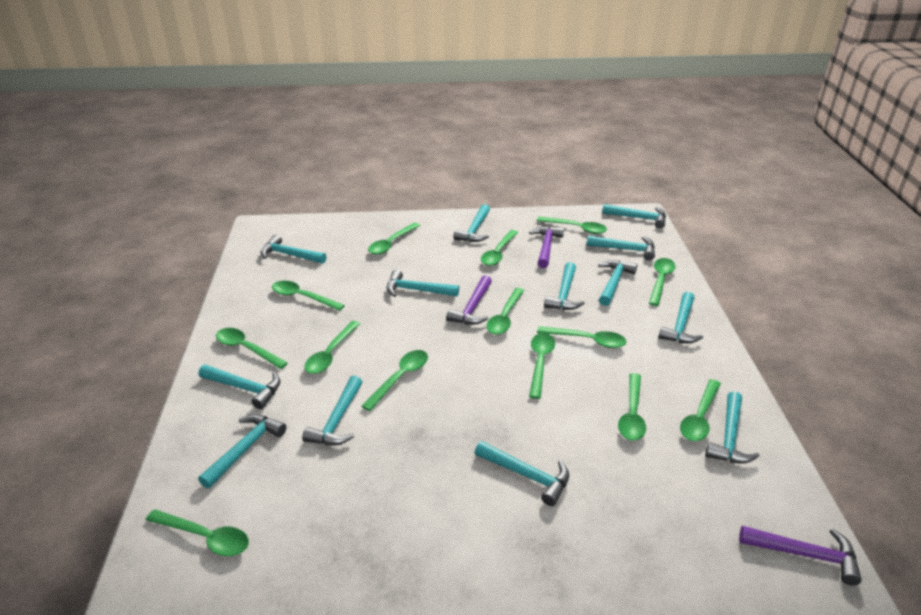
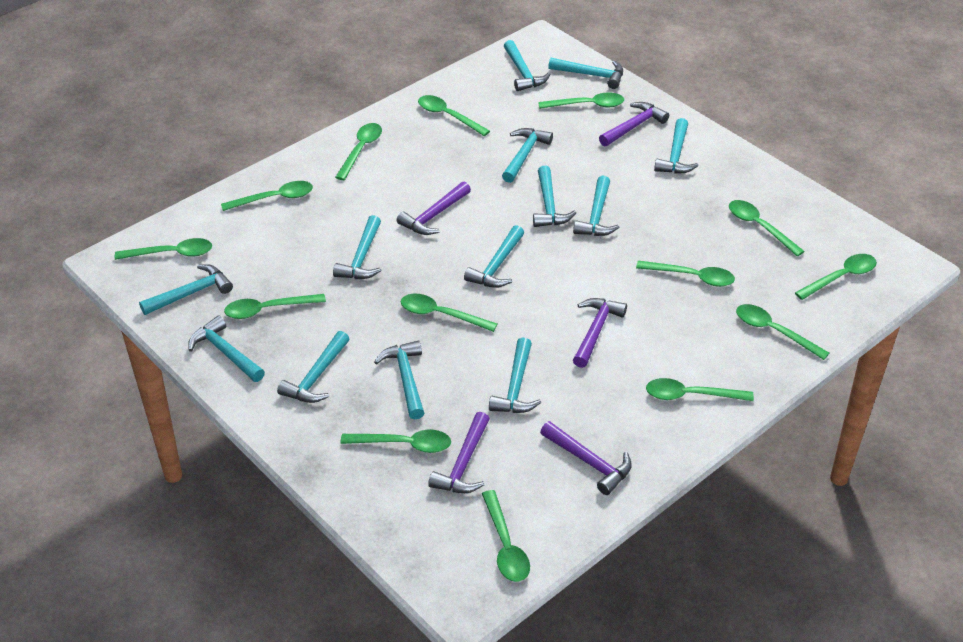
purple hammer: [446,275,492,325] [529,226,564,268] [739,526,862,586] = 3 -> [397,182,471,235] [428,412,490,493] [540,421,632,495] [573,298,627,368] [599,102,669,147] = 5

